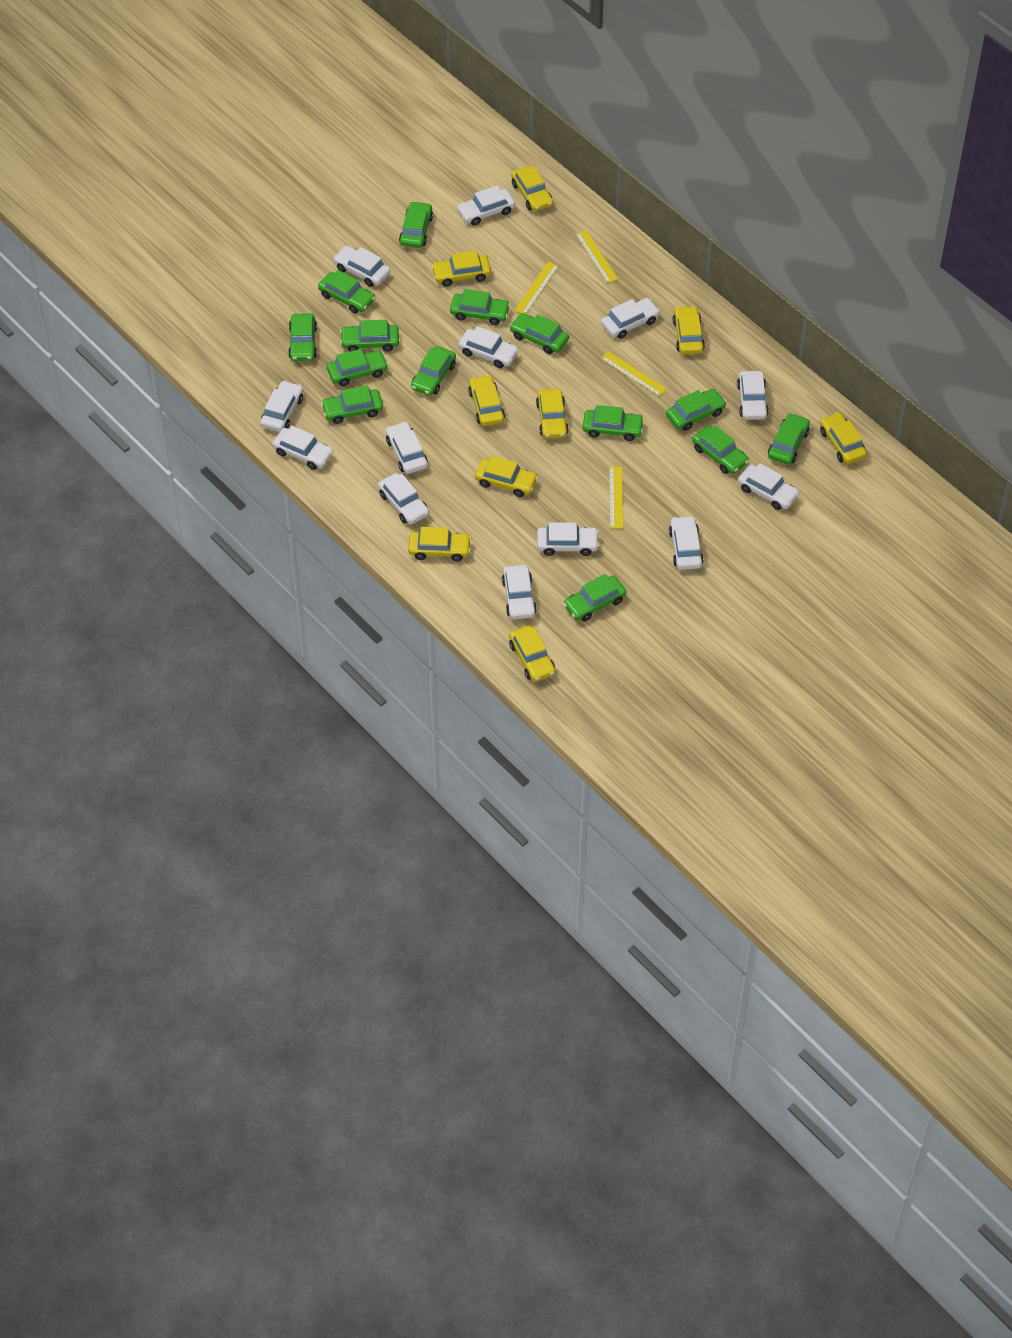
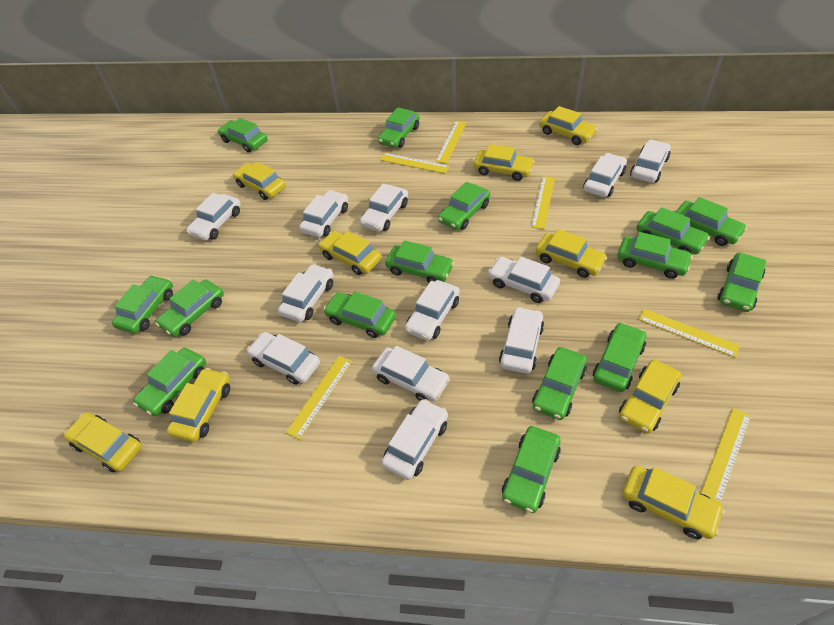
green car: [288,313,317,361] [318,270,376,314] [321,385,383,424] [327,349,388,386] [340,320,399,352] [399,201,433,248] [411,346,456,396] [450,289,510,325] [510,313,569,354] [563,574,627,622] [583,405,644,441] [666,389,726,431] [692,426,749,474] [768,413,810,465] = 14 -> [112,275,173,334] [133,348,206,416] [155,280,224,337] [218,118,268,153] [323,292,396,338] [378,107,420,148] [385,240,454,283] [438,182,490,230] [502,426,561,513] [532,347,587,420] [593,322,646,392] [618,232,692,279] [636,207,710,254] [676,197,747,246] [717,252,766,312] = 15
white car: [260,381,303,432] [272,426,334,470] [333,246,390,287] [378,473,429,524] [386,422,428,474] [457,185,515,226] [458,326,519,368] [502,565,537,619] [537,522,599,556] [601,298,660,339] [669,516,704,570] [737,371,769,420] [738,463,800,510] = 13 -> [186,193,241,241] [247,332,320,385] [278,264,334,322] [299,190,348,237] [360,183,408,232] [372,346,450,402] [381,399,448,480] [405,280,460,341] [488,257,560,303] [499,307,544,374] [583,153,627,197] [630,140,671,183] = 12
yellow ruler: [514,262,559,314] [576,230,618,283] [601,351,667,396] [609,466,623,529] = 4 -> [286,356,352,440] [380,153,450,174] [436,121,467,164] [531,176,555,229] [639,309,740,358] [700,408,751,503] = 6

